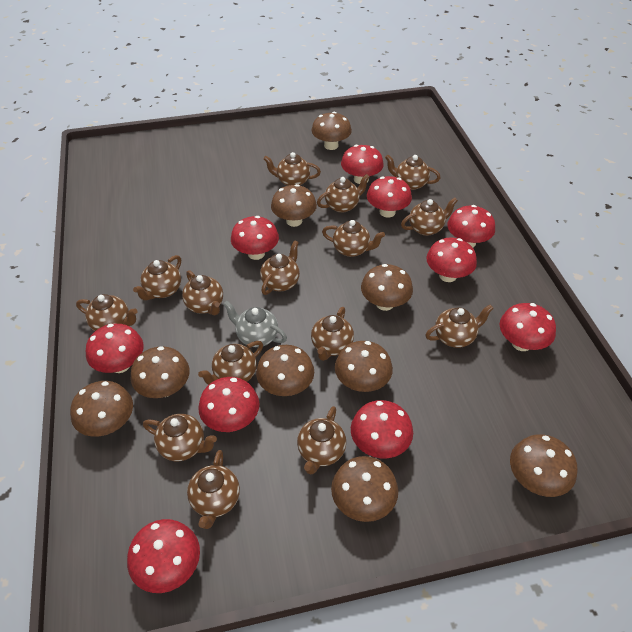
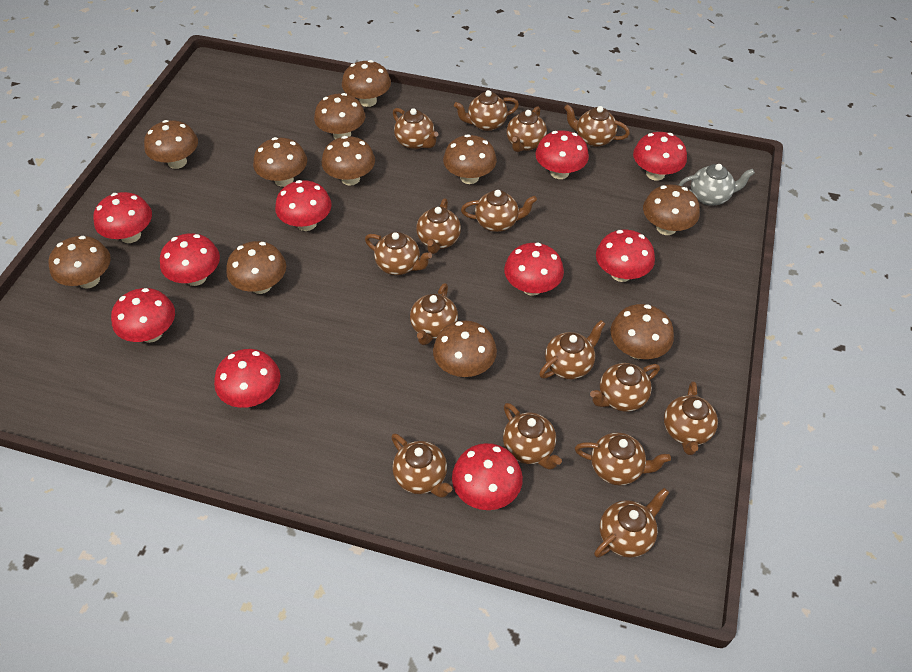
brown mushroom: [70,381,133,437] [130,346,190,398] [256,345,314,396] [271,184,317,227] [311,112,352,150] [331,456,398,522] [335,341,393,392] [361,264,413,311] [510,434,578,497] = 9 -> [49,236,111,289] [144,120,198,169] [226,241,286,294] [253,137,307,187] [314,93,365,139] [322,136,375,186] [342,60,391,107] [433,321,497,377] [443,134,497,184] [611,304,674,359] [643,184,700,235] = 11

